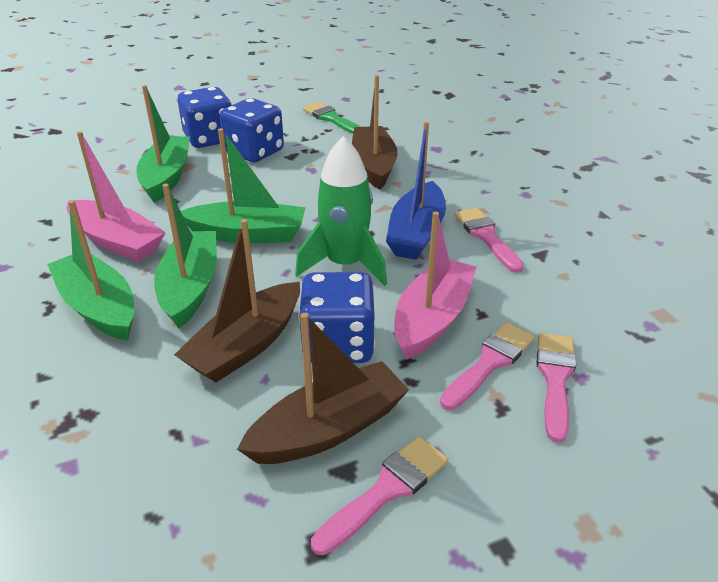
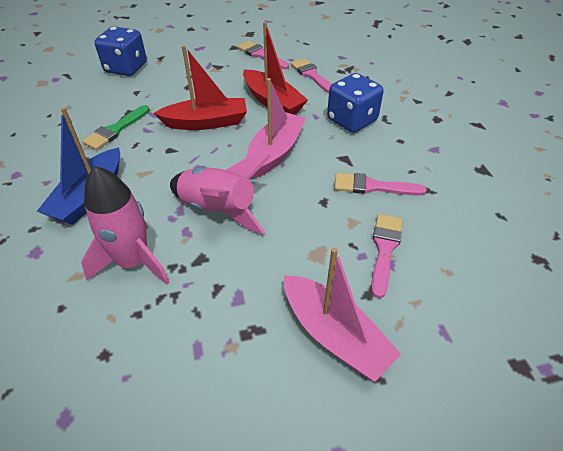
blue dice: [177,87,232,148] [220,98,284,162] [298,272,375,363] = 3 -> [95,26,147,76] [327,73,383,133] = 2
brown boat: [174,219,300,383] [237,313,409,464] [352,75,398,189] = 3 -> none = 0
green boat: [47,200,135,341] [136,85,190,203] [154,184,217,328] [181,128,306,243] = 4 -> none = 0
green rocket: [295,136,387,286] = 1 -> none = 0
pink rocket: none = 0 -> [81,166,170,285] [170,154,271,234] = 2
red boat: none = 0 -> [154,45,247,130] [243,22,308,115] = 2

